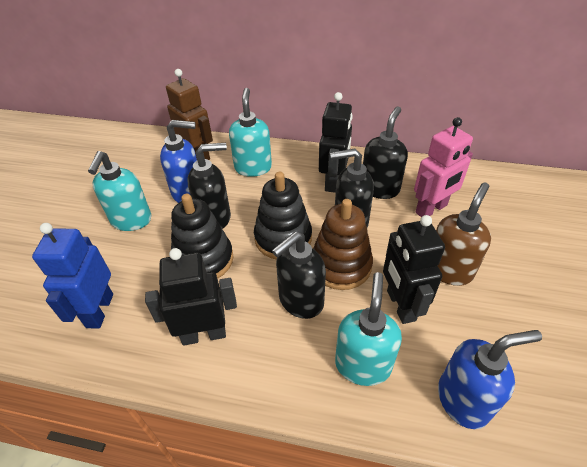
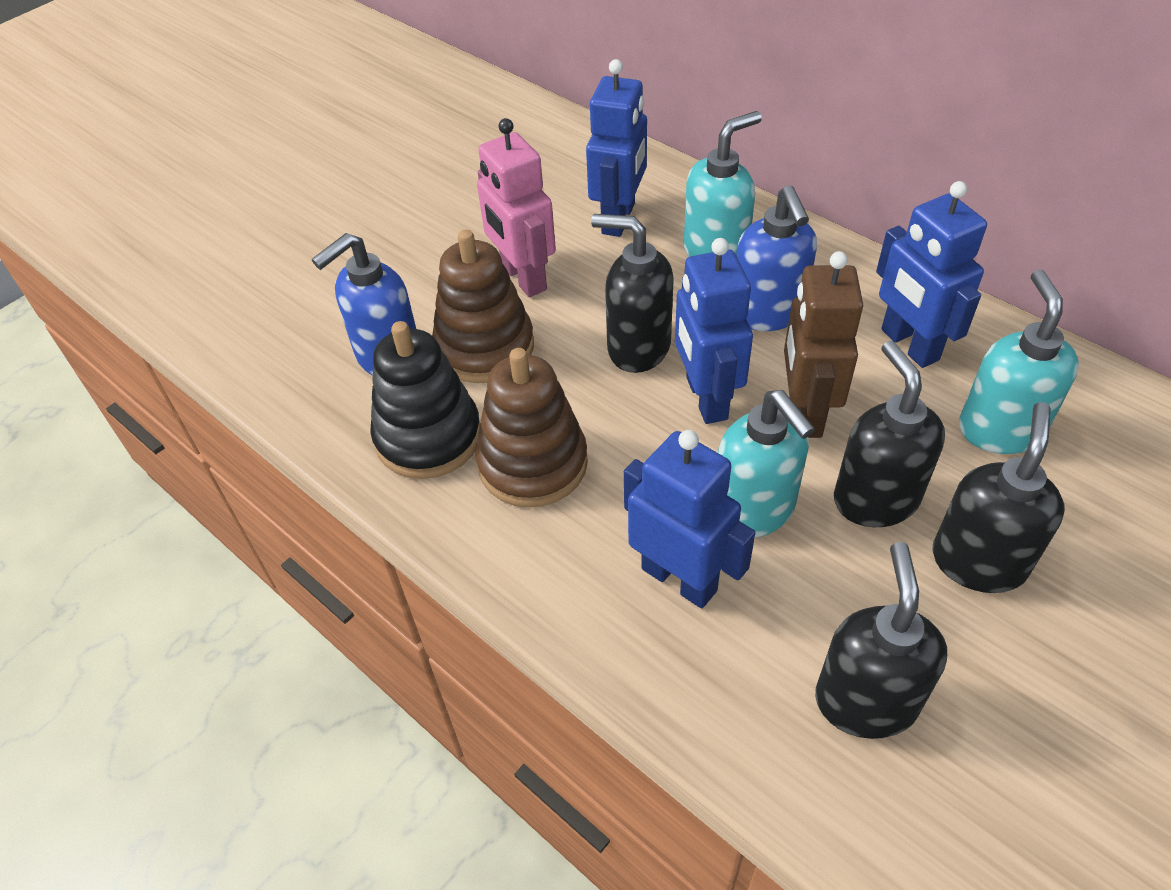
black robot: [145,248,237,346] [319,92,353,193] [383,215,445,324] = 3 -> none = 0
black stacking toy: [171,194,233,279] [254,172,312,260] = 2 -> [370,321,481,479] = 1
blue robot: [32,223,113,329] = 1 -> [586,59,647,237] [624,430,755,608] [675,238,753,424] [876,181,987,368] = 4
brown soap dispenser: [436,183,491,286] = 1 -> none = 0
brown stacking toy: [313,199,373,290] = 1 -> [432,229,534,383] [475,348,588,508] = 2

